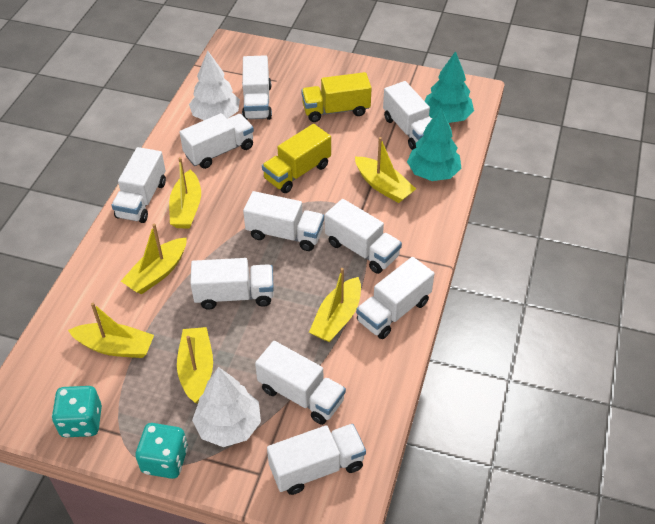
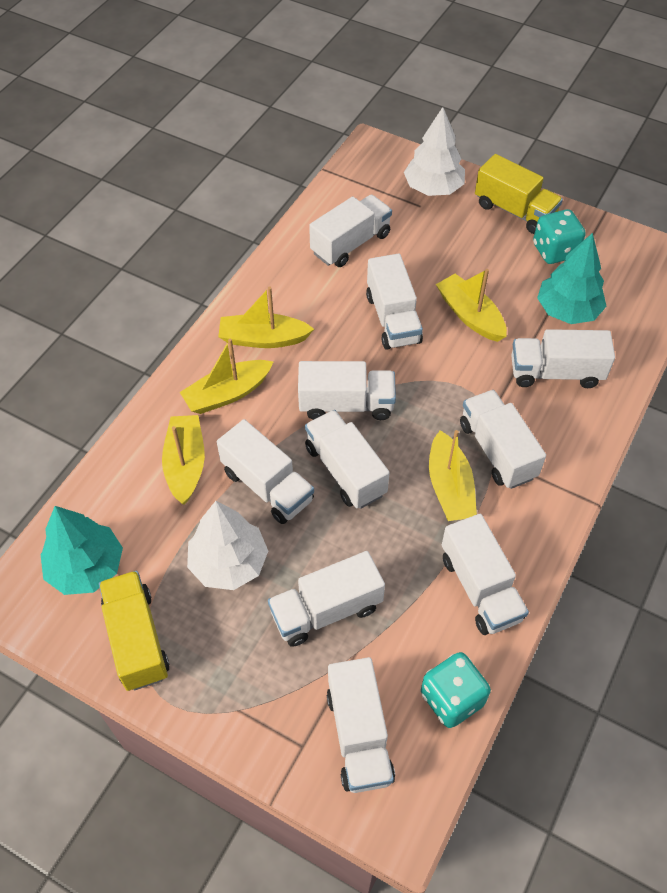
yellow boat: [68,303,154,358] [121,224,187,294] [169,157,201,228] [177,327,213,404] [309,268,361,342] [355,137,416,203] = 6 -> [162,415,205,505] [180,339,273,414] [218,287,314,348] [429,430,477,521] [436,269,507,342] = 5

